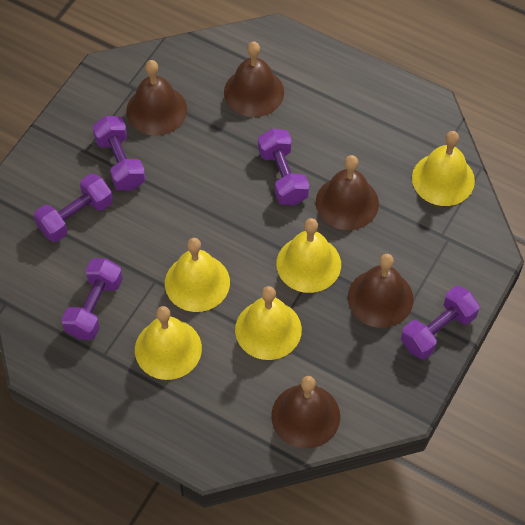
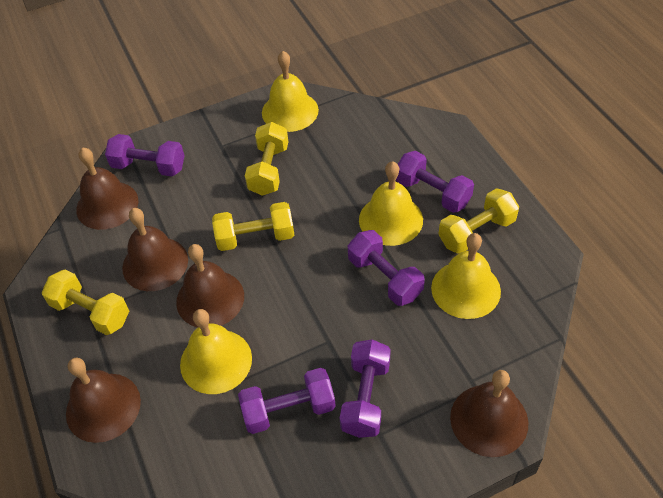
yellow bell: [135,306,202,380] [165,238,230,312] [235,286,302,360] [276,218,341,293] [412,131,475,206] = 5 -> [180,309,252,394] [262,51,319,132] [359,161,423,246] [431,233,501,319] = 4
yellow dumbbell: none = 0 -> [42,269,129,335] [212,202,294,251] [245,122,288,196] [438,188,519,254] = 4

